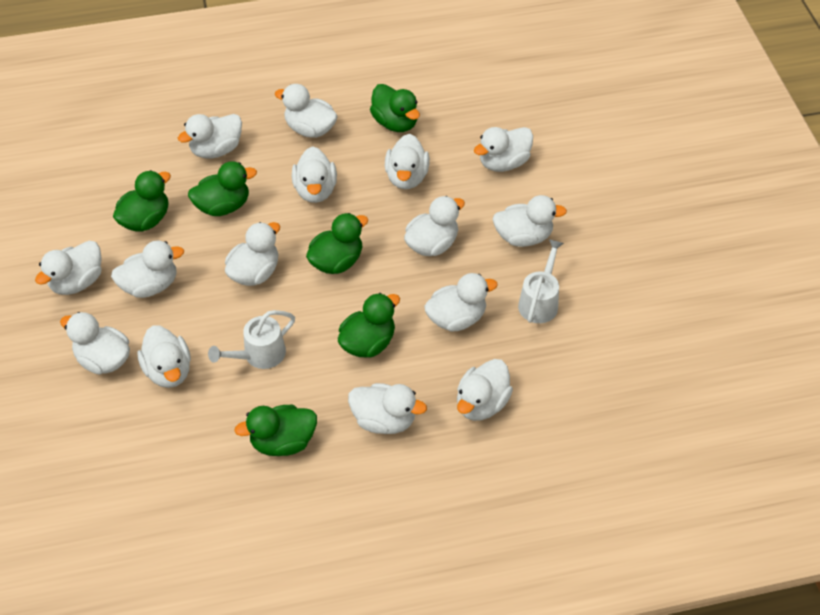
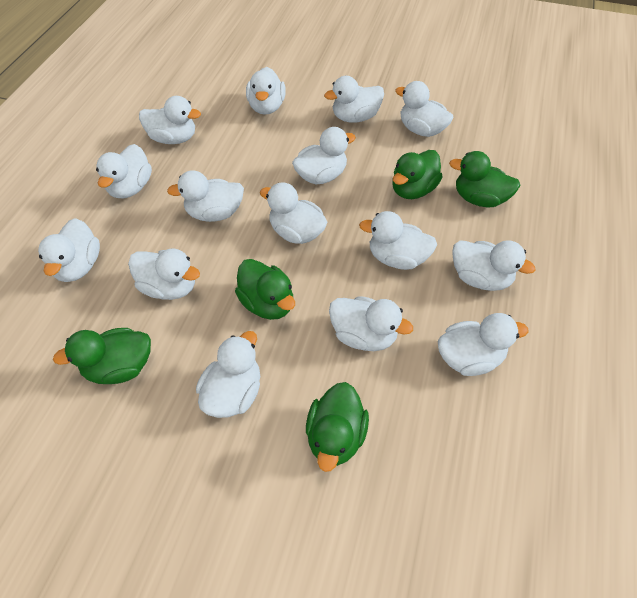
green duck: [113,170,171,231] [188,161,257,216] [234,405,317,456] [306,213,368,274] [338,293,400,358] [370,84,420,132] = 6 -> [53,328,151,384] [235,259,295,320] [306,382,369,472] [392,150,442,199] [449,151,521,207] = 5
white watering can: [208,310,295,369] [518,239,564,323] = 2 -> none = 0

